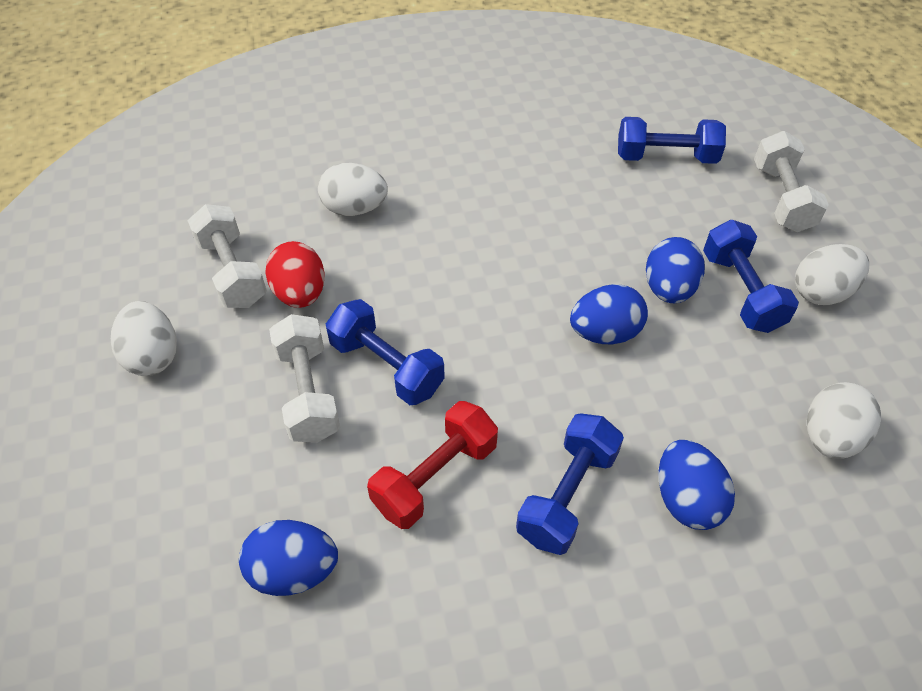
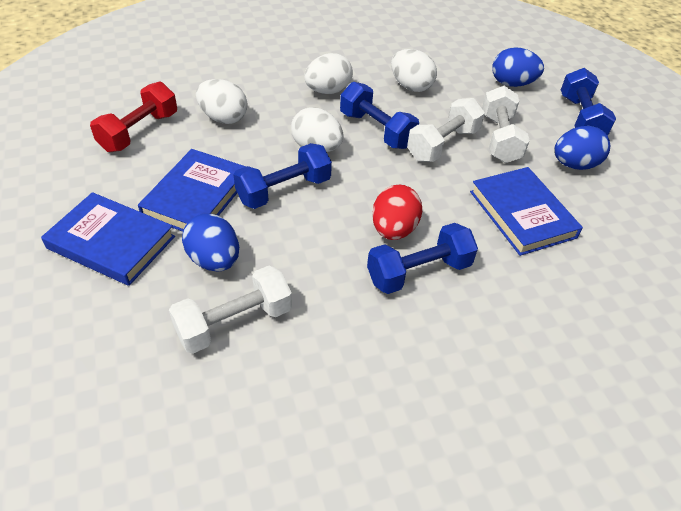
blue book: none = 0 -> [41,192,175,286] [138,149,246,232] [470,167,583,256] = 3
blue egg: [239,520,338,596] [570,284,648,344] [646,237,705,303] [659,440,735,530] = 4 -> [182,213,239,272] [492,47,544,87] [554,126,610,170] = 3

